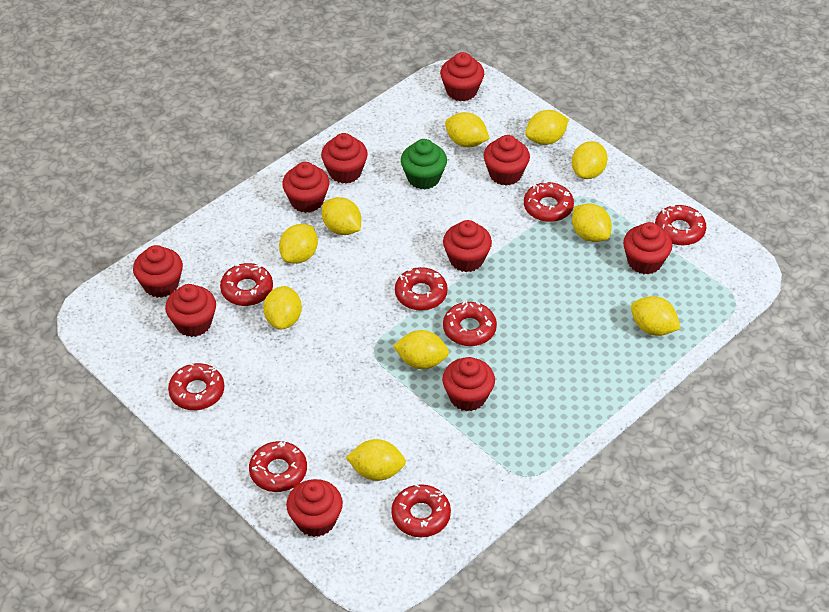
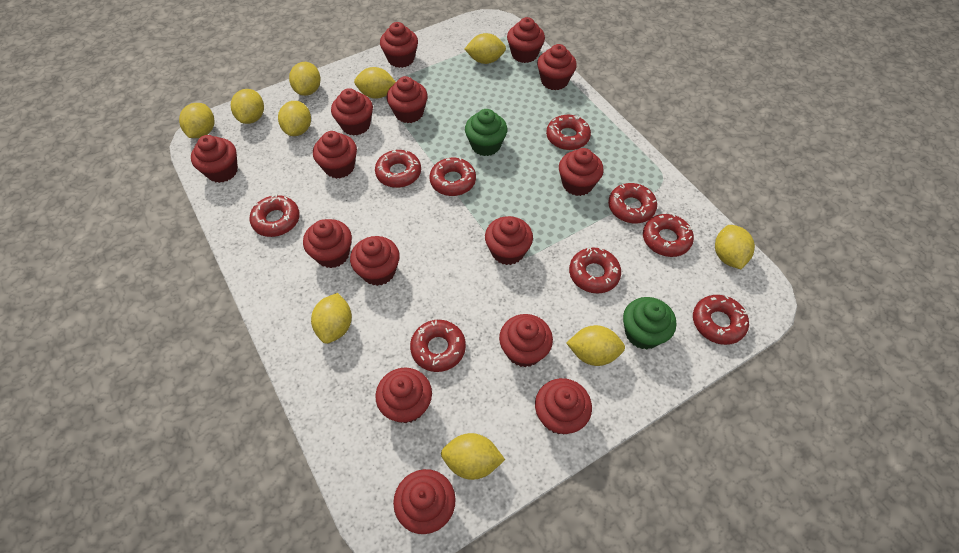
green cupcake: [401,139,447,190] = 1 -> [465,109,507,156] [623,297,676,349] = 2
red cupcake: [133,245,183,298] [165,284,216,337] [282,162,329,213] [286,479,343,537] [321,133,368,184] [440,52,484,101] [442,357,495,411] [443,220,492,272] [484,135,530,186] [623,222,672,274] = 10 -> [191,135,238,183] [303,219,352,268] [313,131,357,179] [331,88,373,136] [350,236,400,286] [376,368,432,423] [380,22,418,68] [387,76,428,123] [393,469,456,534] [485,216,533,265] [499,314,553,367] [507,17,545,63] [535,378,592,435] [537,44,577,90] [559,148,604,196] = 15
red donut: [168,363,224,410] [220,263,273,306] [249,441,307,492] [391,484,451,537] [395,267,448,311] [443,300,497,346] [524,182,574,222] [655,205,706,245] = 8 -> [249,194,300,237] [375,150,421,188] [410,320,466,372] [429,157,476,196] [546,115,591,150] [569,247,621,294] [608,183,657,223] [643,214,694,257] [693,295,749,345] = 9

